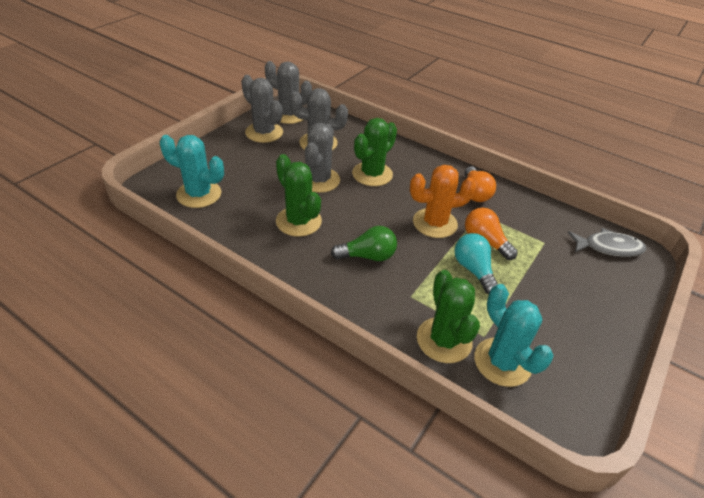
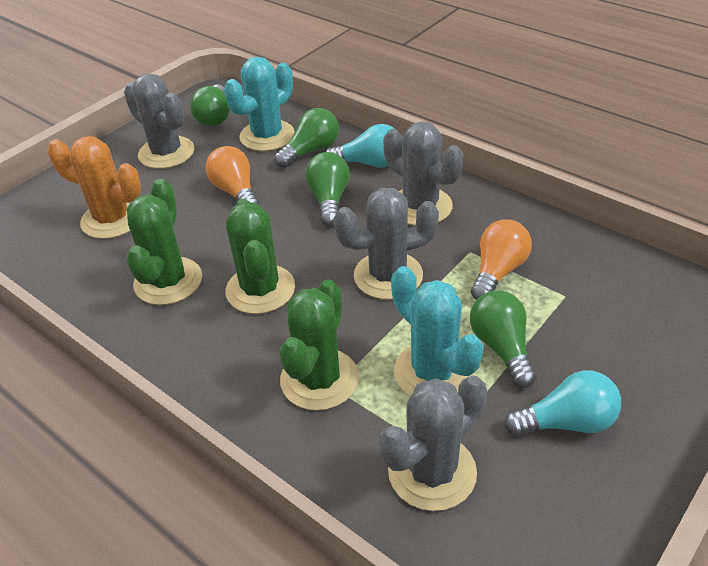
green light bulb: [331,226,397,261] = 1 -> [190,84,230,126] [275,108,339,168] [305,152,350,226] [470,290,537,388] = 4
grey fish: [568,228,646,257] = 1 -> none = 0
turquoise light bulb: [455,233,498,294] = 1 -> [326,124,394,168] [505,370,621,436] = 2

